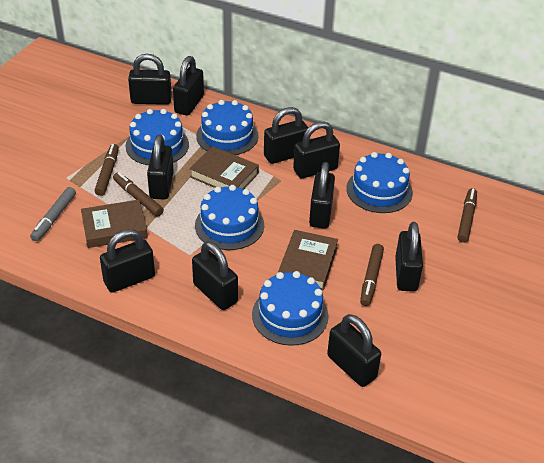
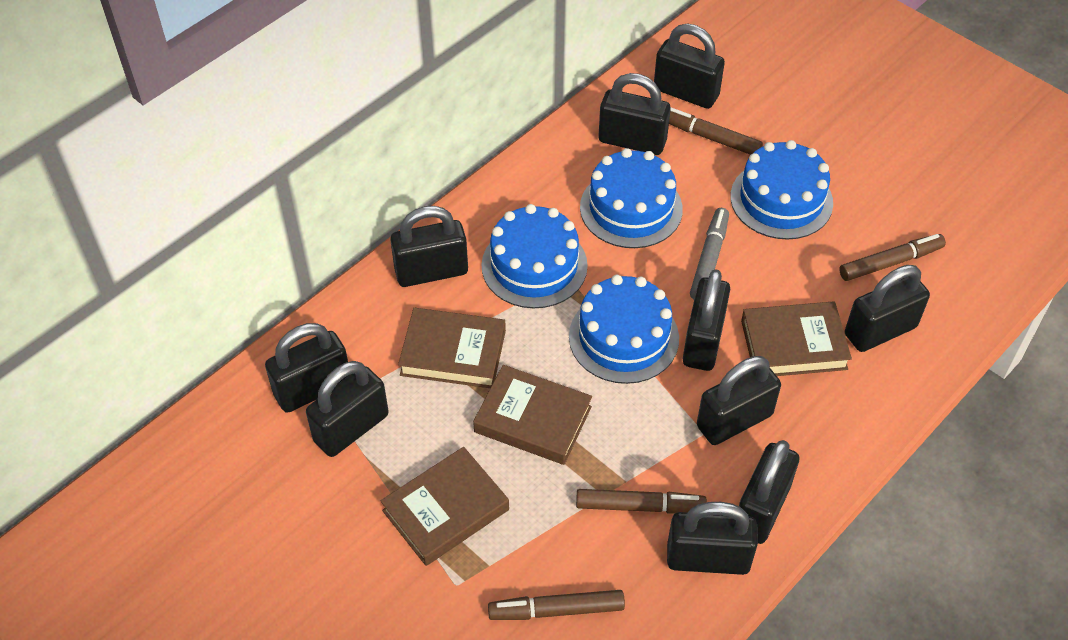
blue cake: [125,109,189,165] [195,185,264,250] [196,100,259,155] [252,271,329,346] [346,152,413,213] = 5 -> [481,204,588,308] [569,275,679,384] [580,148,683,248] [730,140,833,240] = 4
brown book: [81,200,148,248] [189,146,259,189] [278,230,338,290] = 3 -> [381,447,509,566] [398,308,506,388] [473,365,592,465] [741,302,852,376] = 4

